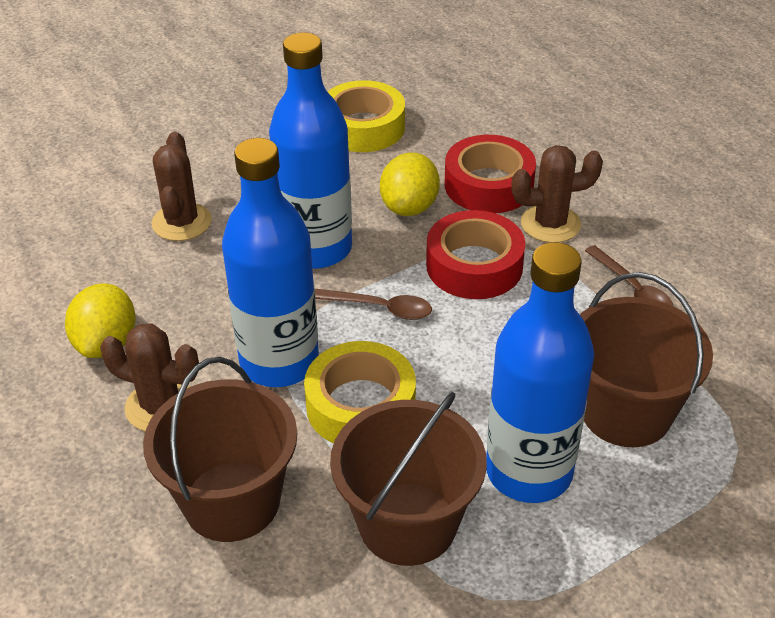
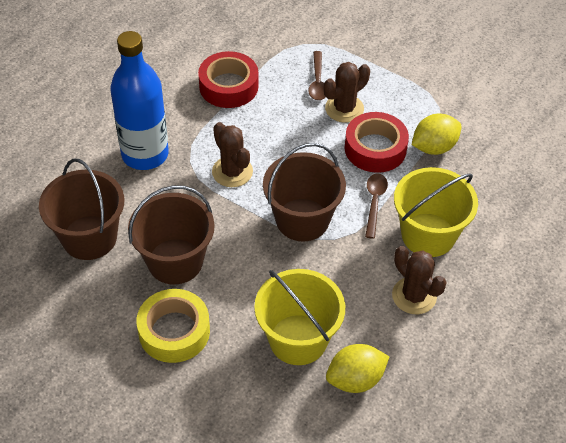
blue bottle: [222,138,319,387] [269,32,352,269] [486,242,594,503] = 3 -> [110,31,169,170] = 1
yellow bucket: none = 0 -> [254,269,345,365] [394,167,478,257] = 2
yellow tape: [304,341,416,443] [328,80,405,152] = 2 -> [136,289,210,363] = 1

